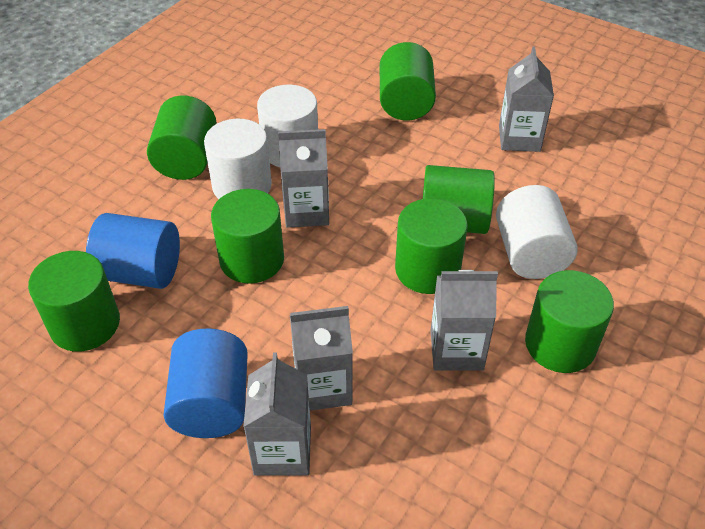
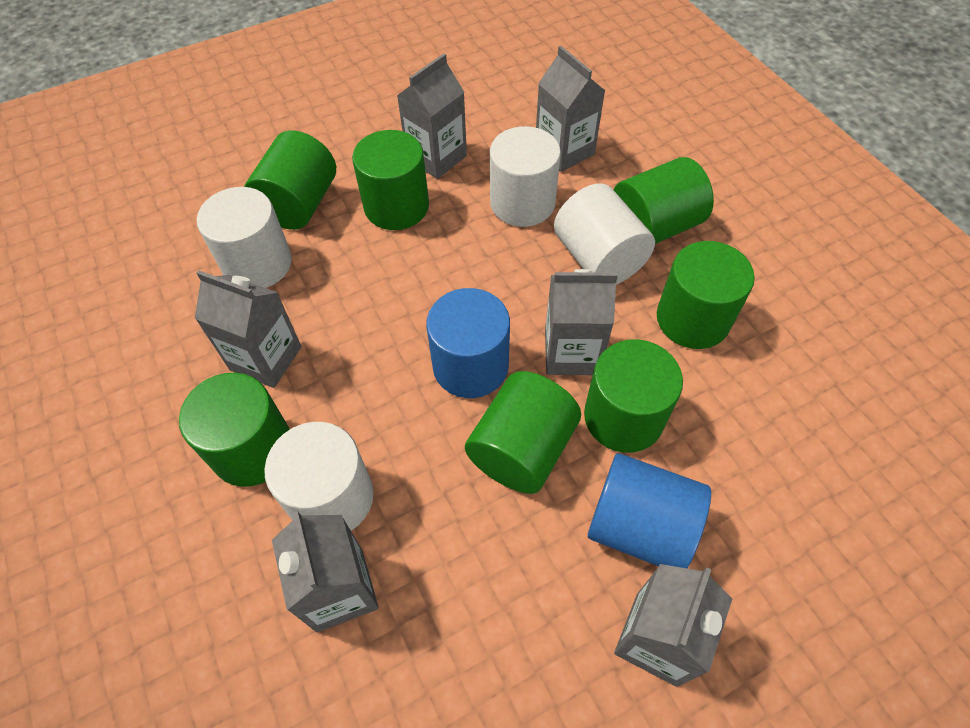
grey carton: [243,353,311,476] [278,129,329,228] [290,306,353,411] [430,270,498,371] [499,47,554,152] = 5 -> [195,270,302,388] [272,511,379,632] [397,54,467,179] [536,46,605,172] [545,269,618,375] [614,564,732,687] = 6
white cylinder: [204,119,272,199] [257,85,318,167] [496,185,578,279] = 3 -> [197,187,292,288] [264,422,374,531] [490,126,561,227] [554,183,655,285] = 4

